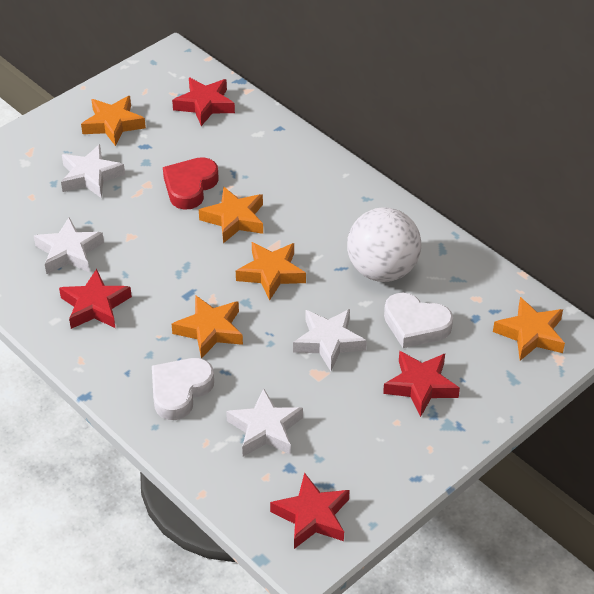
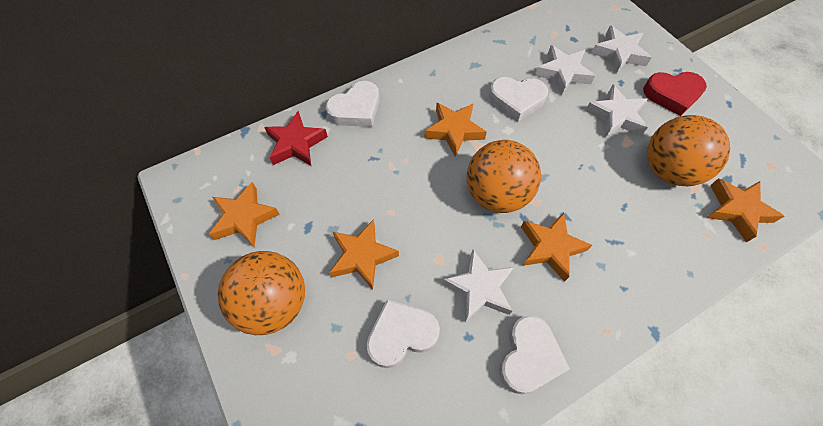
orange ball: none = 0 -> [217,251,305,335] [467,140,541,213] [647,115,731,186] = 3
red star: [59,269,132,329] [172,78,235,126] [270,472,350,549] [383,351,460,417] = 4 -> [264,111,328,166] = 1
white ball: [347,208,421,282] = 1 -> none = 0
white heart: [152,358,214,420] [384,293,453,348] = 2 -> [326,81,379,127] [367,299,440,368] [489,77,548,122] [499,315,570,394] = 4

